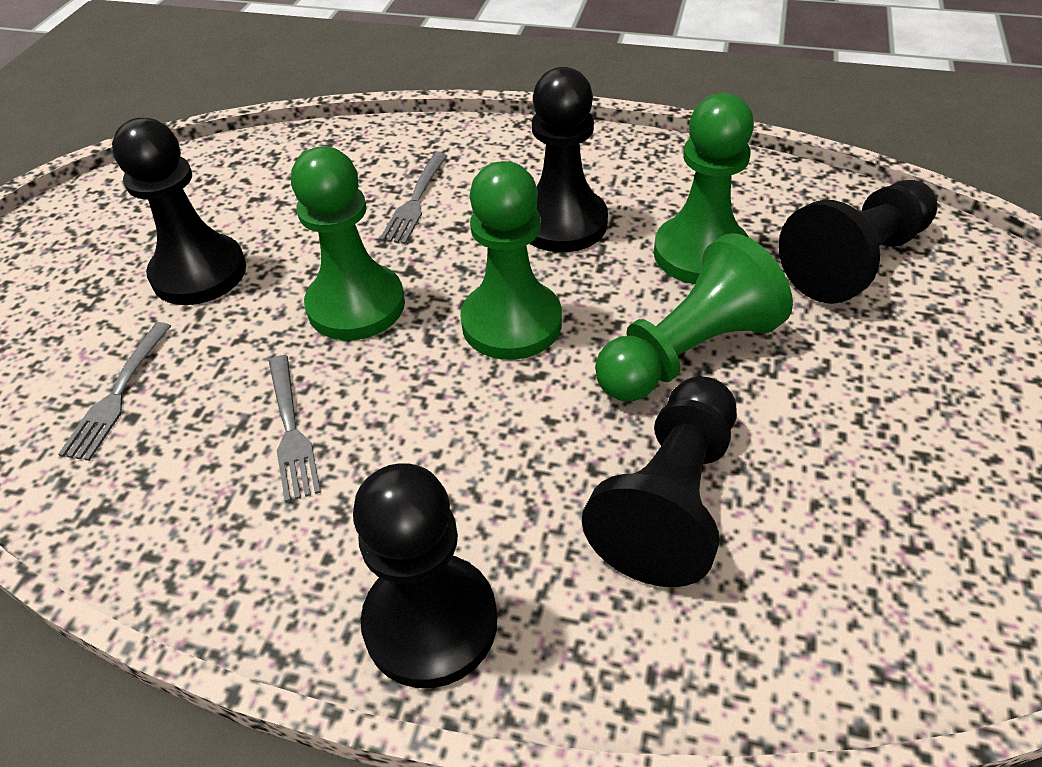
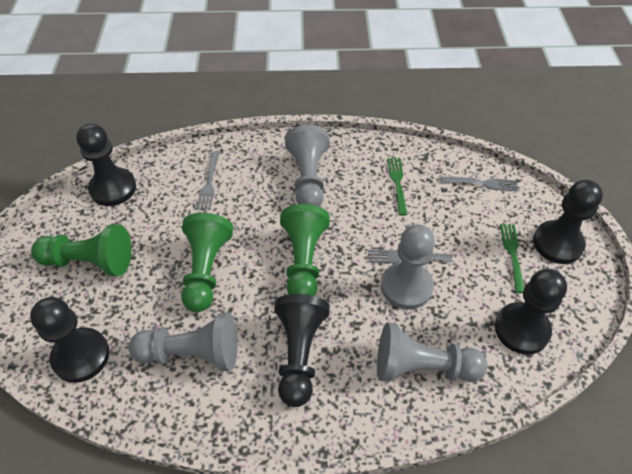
green fork: none = 0 -> [387,158,407,216] [500,224,524,293] = 2
green pawn: [291,147,405,340] [460,161,562,360] [595,233,793,401] [654,93,754,284] = 4 -> [31,225,132,276] [181,213,233,312] [280,204,330,296] = 3
grey pawn: none = 0 -> [129,313,238,371] [285,125,330,206] [377,322,487,382] [381,224,435,309] = 4

